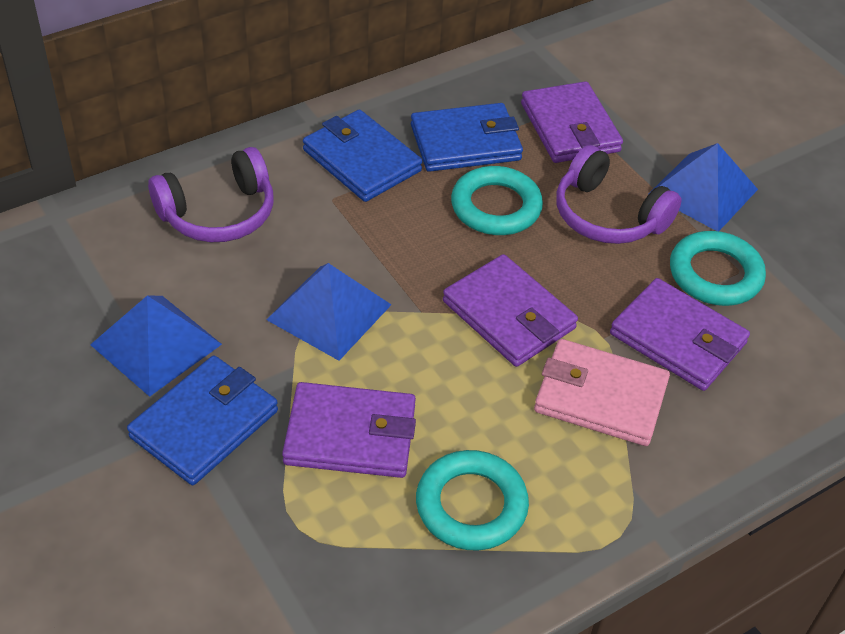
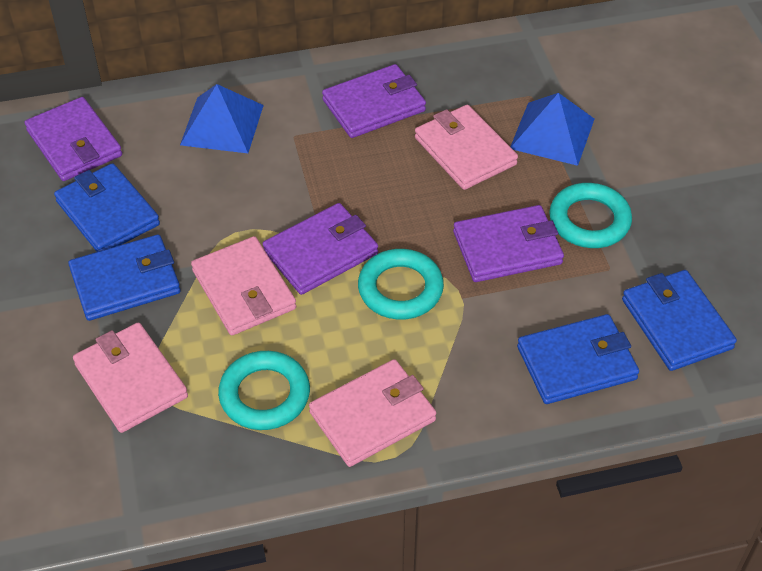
blue pyramid: [90,295,222,397] [266,263,392,361] [648,143,758,231] = 3 -> [180,84,264,153] [510,93,594,166] = 2
blue wallet: [127,355,278,485] [303,109,422,202] [411,103,523,172] = 3 -> [54,163,160,252] [68,234,181,321] [517,314,639,404] [622,270,737,371] = 4
pink wallet: [534,339,670,446] = 1 -> [73,323,188,433] [191,236,296,335] [309,359,436,467] [415,105,518,190] = 4
purple headphones: [148,147,274,242] [556,145,682,244] = 2 -> none = 0

